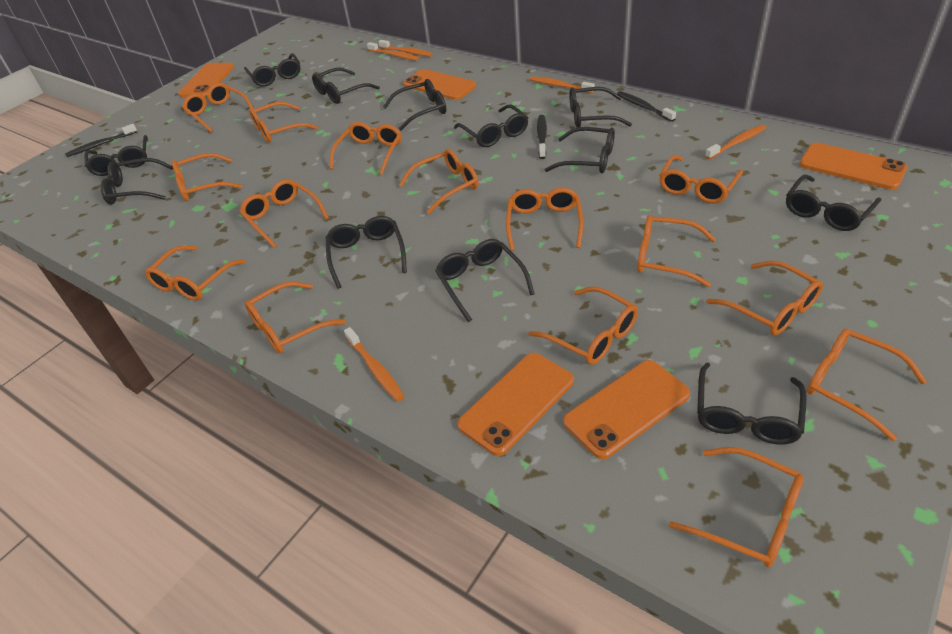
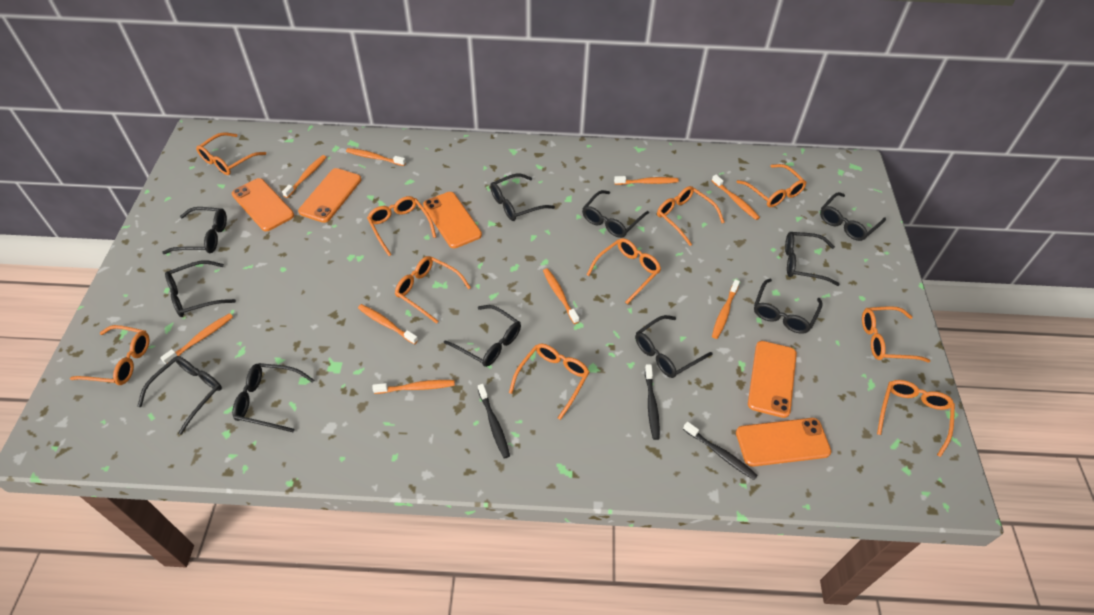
black glasses: [84,135,148,176] [101,158,173,205] [244,53,300,87] [312,67,380,104] [326,216,407,289] [383,79,446,131] [435,239,535,322] [454,105,528,147] [544,127,615,173] [569,87,632,127] [697,363,807,445] [786,174,881,231] = 12 -> [137,356,222,435] [162,207,227,254] [165,260,236,317] [232,363,314,432] [444,305,521,367] [490,174,555,221] [582,190,649,238] [635,315,713,378] [754,279,822,334] [785,232,840,286] [820,192,886,241] = 11
orange glasses: [145,246,246,301] [172,153,242,201] [182,83,254,132] [239,179,329,248] [244,281,346,353] [249,102,318,143] [330,122,402,175] [399,149,478,214] [506,188,583,251] [529,286,638,365] [637,215,716,287] [659,155,743,204] [669,447,804,567] [706,261,823,335] [807,328,927,441] = 15 -> [70,325,149,385] [196,132,266,175] [367,196,436,256] [395,256,471,324] [509,344,589,420] [587,238,661,304] [657,186,725,246] [737,164,807,207] [862,306,930,363] [877,380,955,457] = 10
orange toothbrush: [344,327,405,401] [367,42,419,61] [379,40,432,57] [529,76,595,93] [705,125,766,159] = 5 -> [160,313,233,364] [282,155,326,198] [346,148,406,166] [358,304,418,345] [372,380,455,394] [543,268,579,324] [614,176,679,185] [712,175,760,220] [712,279,740,339] = 9

